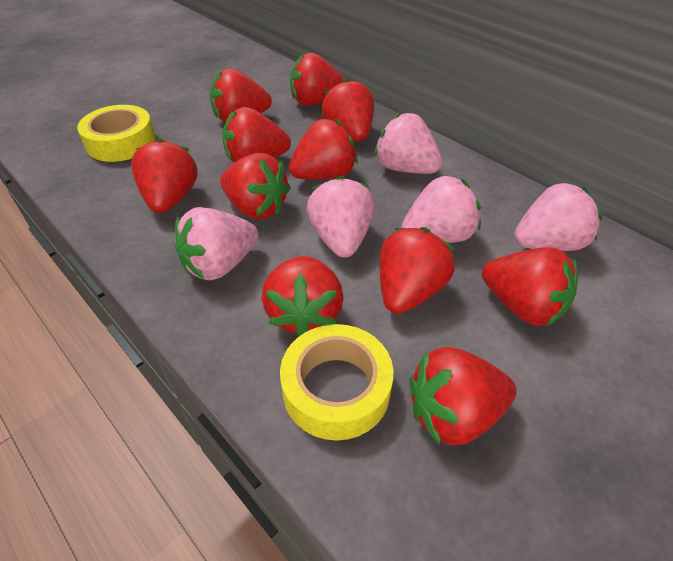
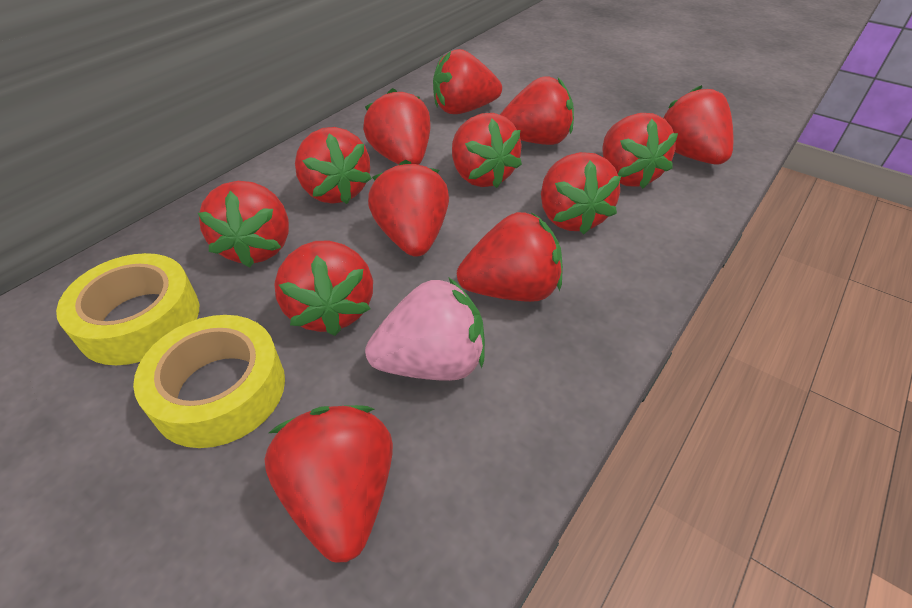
pink strawberry: [175,207,259,280] [307,176,375,258] [374,112,442,174] [401,175,481,243] [514,183,602,251] = 5 -> [365,277,485,381] = 1
red strawberry: [131,138,198,213] [210,68,272,123] [220,153,291,219] [222,107,291,163] [262,256,343,336] [289,119,358,180] [290,53,345,106] [322,78,374,142] [380,227,455,314] [409,347,517,446] [482,247,578,326] = 11 -> [198,181,289,268] [265,405,393,563] [275,240,373,336] [295,127,372,204] [363,88,431,165] [368,160,449,257] [433,49,502,114] [452,113,522,188] [457,212,563,302] [500,76,574,145] [541,152,621,235] [602,113,678,189] [664,85,733,165] = 13

